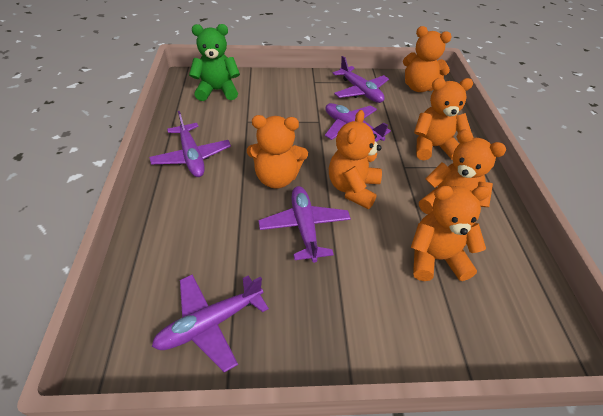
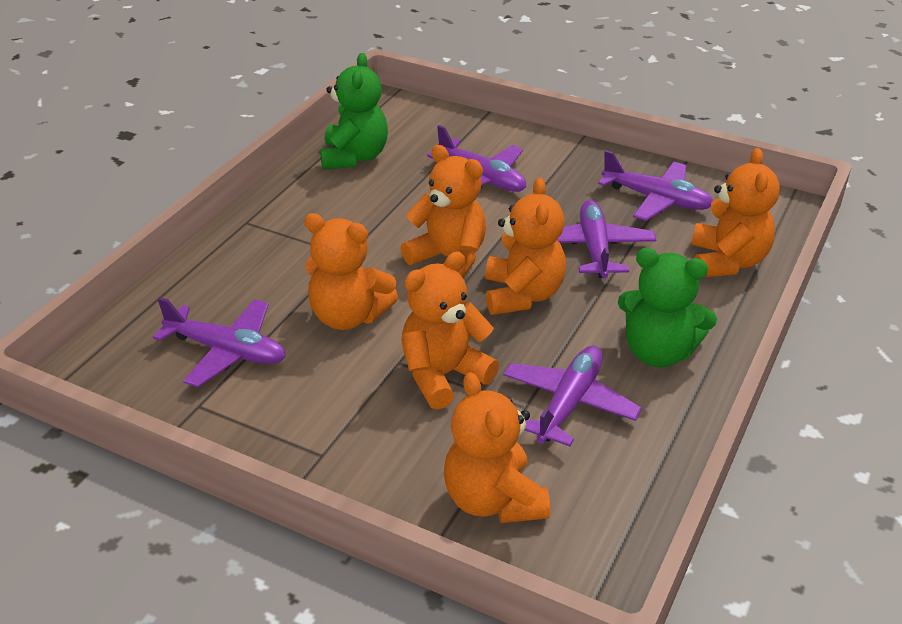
green teddy bear: [189,24,240,101] = 1 -> [320,53,388,170] [618,248,717,367] = 2

